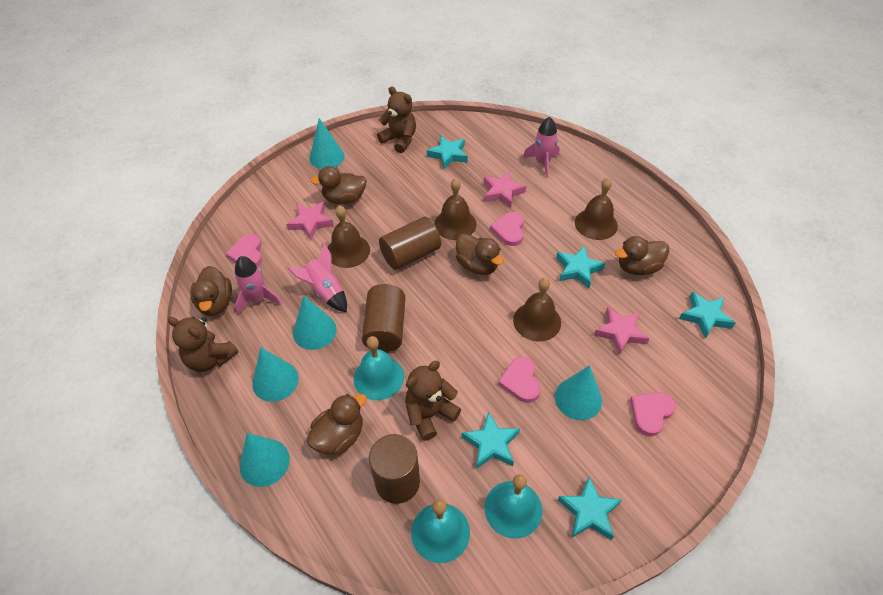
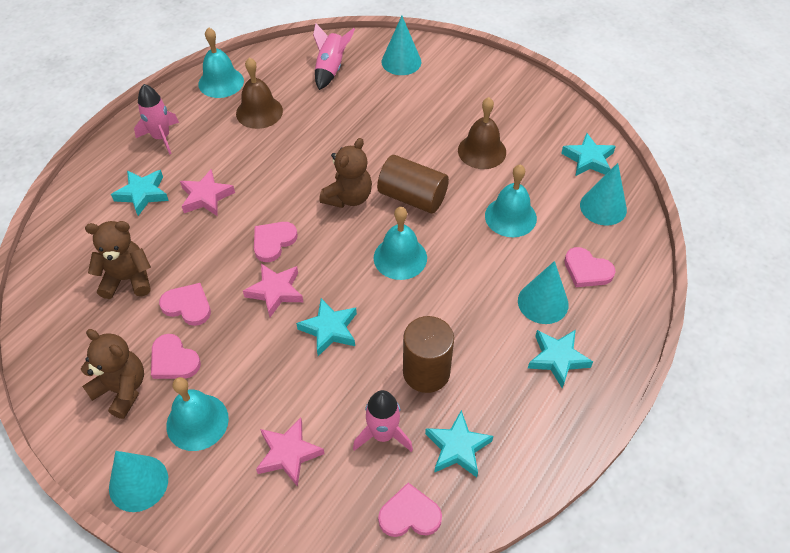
brown bell: [328,205,370,268] [434,178,477,240] [513,278,561,341] [575,178,618,240] = 4 -> [236,57,283,129] [458,97,506,169] = 2
brown cylinder: [362,284,405,352] [369,434,420,504] [379,217,441,270] = 3 -> [377,155,449,214] [403,316,454,393] = 2
brown duck: [190,266,232,316] [307,394,367,455] [310,166,367,204] [456,233,504,275] [615,236,670,275] = 5 -> none = 0
pink heart: [226,234,262,267] [490,212,524,246] [498,357,541,403] [630,392,676,436] = 4 -> [151,334,201,379] [159,283,211,326] [254,222,298,262] [378,483,442,537] [564,247,616,287] = 5
turquoise bell: [354,336,404,400] [411,499,470,563] [484,474,542,539] = 3 -> [166,377,229,451] [198,27,244,98] [374,207,427,280] [485,164,537,237] = 4
turquoise cone: [239,433,290,487] [252,347,299,402] [293,296,337,350] [309,118,345,169] [555,365,602,420] = 5 -> [109,451,168,512] [382,16,421,75] [518,261,569,324] [580,163,627,226] = 4

